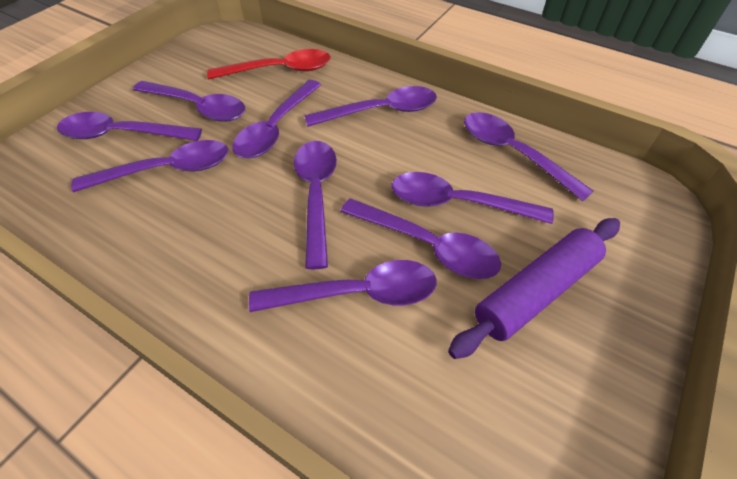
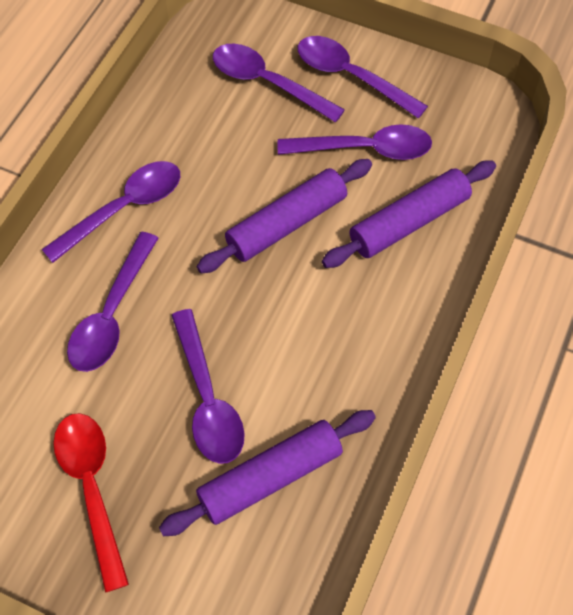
purple rolling pin: [448,218,620,359] = 1 -> [159,410,376,536] [196,159,372,273] [322,161,496,268] = 3
purple spoon: [57,112,202,141] [71,140,229,192] [133,81,245,122] [232,80,321,158] [249,260,436,312] [294,141,337,269] [304,86,437,127] [340,198,501,279] [392,172,554,224] [464,112,593,201] = 10 -> [42,161,180,263] [67,232,158,372] [171,309,245,464] [213,44,345,122] [278,124,432,160] [298,36,428,118] = 6

